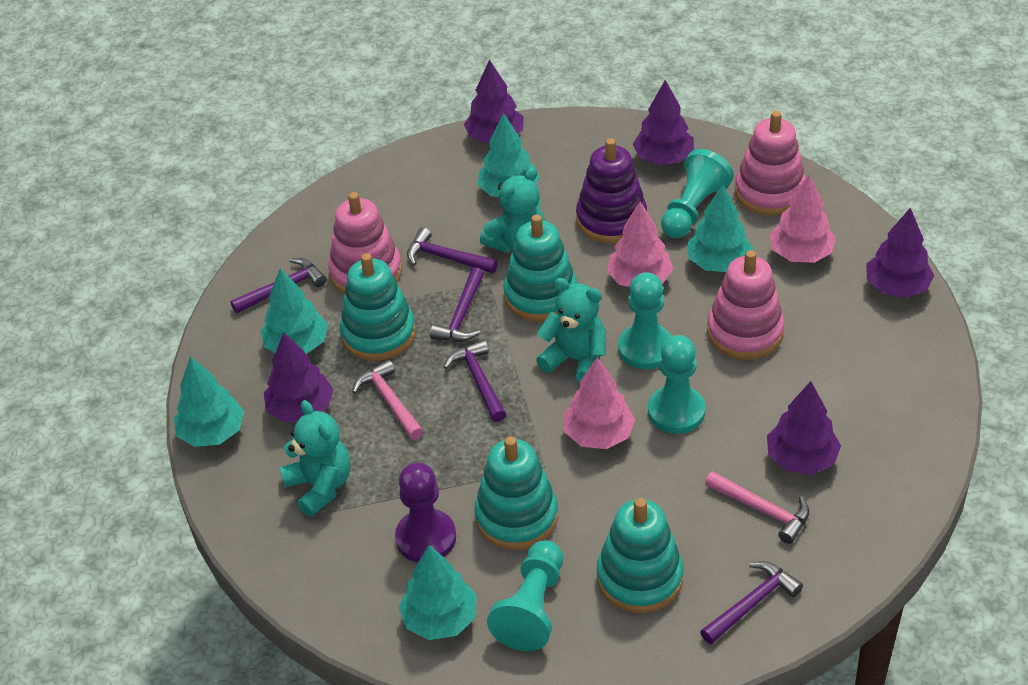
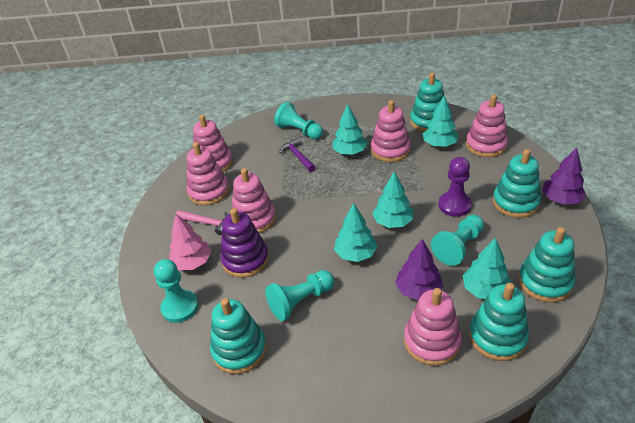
pink hammer: [352,359,424,440] [705,471,809,544] = 2 -> [176,210,229,235] = 1
pink stacking toy: [329,192,402,294] [707,250,784,360] [735,111,806,216] = 3 -> [187,142,229,205] [193,115,233,172] [232,168,276,233] [371,100,411,162] [404,288,462,366] [466,94,508,157] = 6
pink tree: [564,357,635,449] [607,201,673,287] [769,175,836,263] = 3 -> [169,214,211,270] = 1
purple hammer: [230,258,326,313] [407,227,498,273] [430,267,484,342] [444,339,506,422] [700,561,803,644] = 5 -> [279,138,315,172] = 1
purple tree: [264,332,334,422] [464,60,524,144] [633,80,694,165] [767,381,841,475] [867,208,935,298] = 5 -> [395,239,443,301] [542,147,586,205] = 2
turquoise stacking toy: [340,253,416,361] [474,436,558,550] [503,214,577,322] [597,498,684,613] = 4 -> [210,298,267,374] [410,73,444,132] [469,283,529,361] [493,149,541,218] [518,227,575,302] = 5
turquoise teddy bear: [280,400,350,517] [480,167,545,253] [536,278,606,383] = 3 -> none = 0

